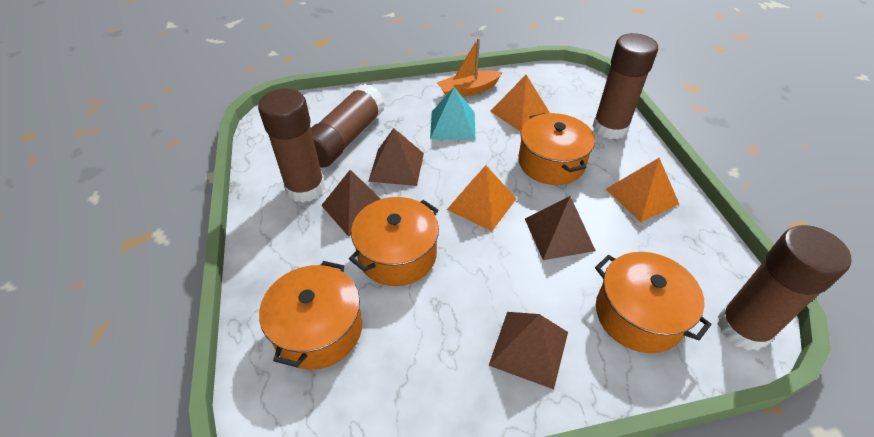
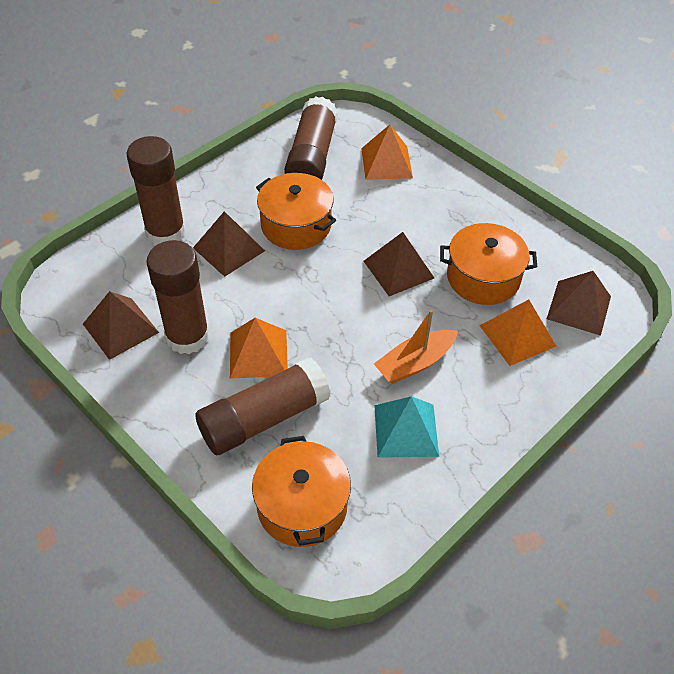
orange pot: [259,261,362,370] [349,197,439,286] [518,113,595,185] [595,252,711,353] = 4 -> [252,436,351,547] [256,173,336,250] [440,223,537,305] = 3

